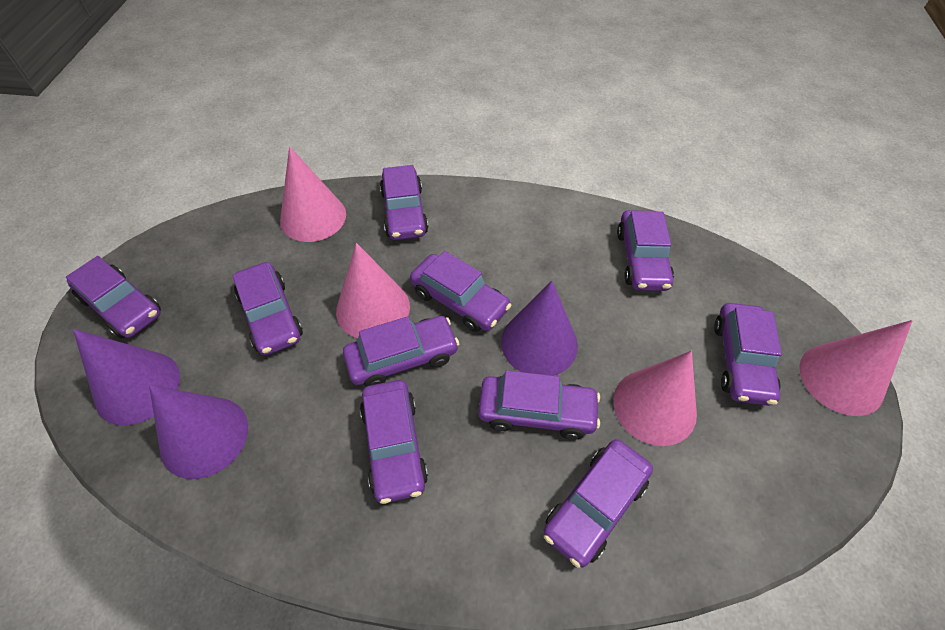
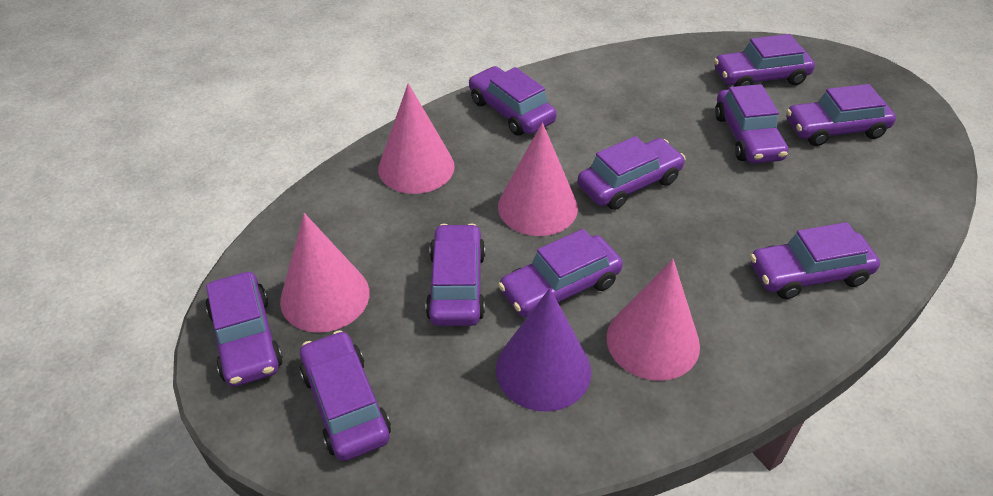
purple cone: [73,329,180,425] [149,385,248,479] [501,281,578,376] = 3 -> [496,288,591,411] = 1

